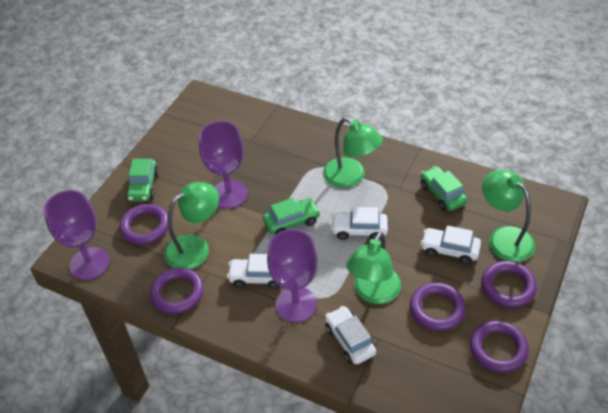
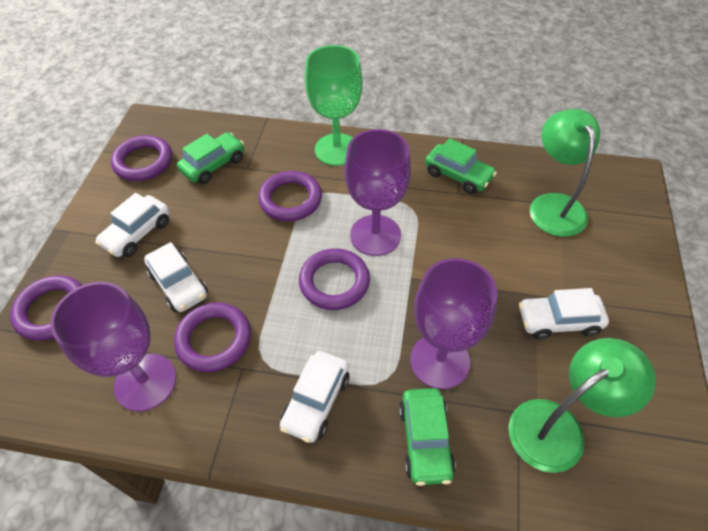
green goblet: none = 0 -> [305,45,363,166] = 1
green lamp: [164,182,219,269] [323,117,383,188] [346,231,401,304] [482,170,535,262] = 4 -> [509,338,656,473] [530,109,600,237] = 2

